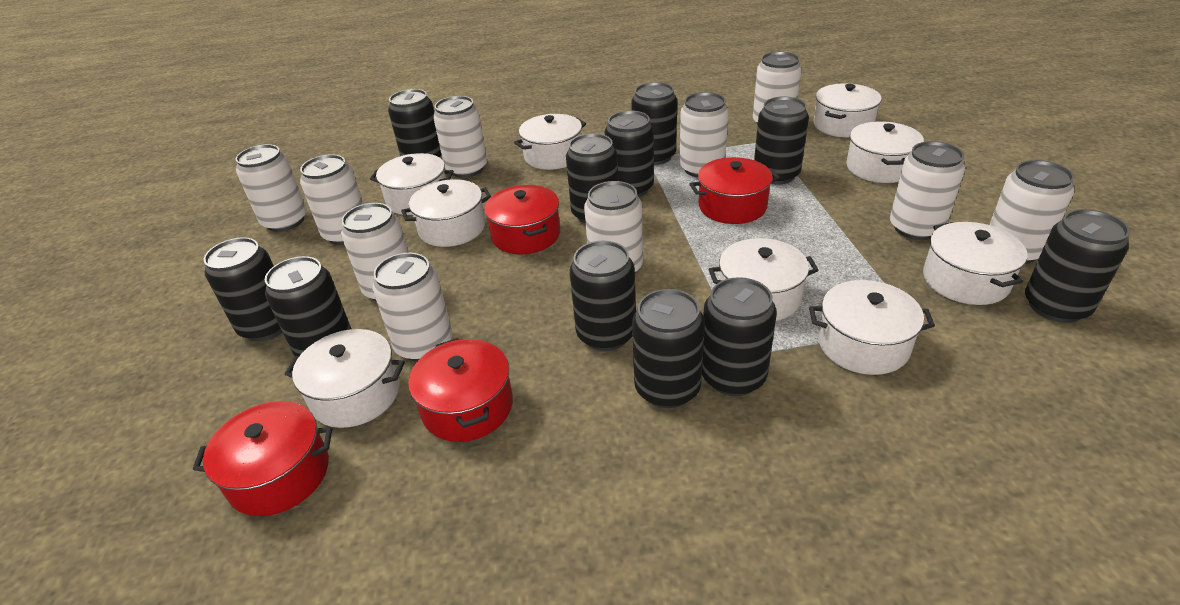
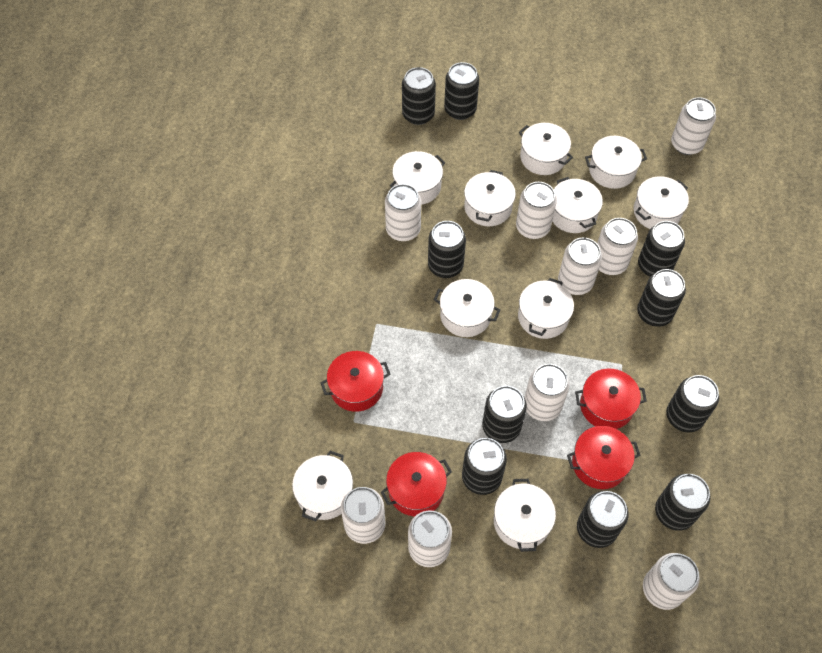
black can: [204,237,282,341] [265,256,351,356] [388,89,442,158] [566,133,618,224] [570,240,636,351] [605,111,654,197] [631,82,677,165] [632,289,705,408] [702,277,777,396] [754,97,809,184] [1025,209,1130,323] = 11 -> [402,67,436,125] [428,221,466,278] [444,62,479,120] [462,438,507,495] [482,386,527,443] [577,491,629,548] [637,269,686,327] [638,221,685,277] [655,474,711,531] [666,375,719,433] = 10
white can: [236,144,307,232] [300,154,363,245] [341,203,409,302] [372,253,452,362] [433,96,487,178] [584,181,643,273] [679,92,729,177] [753,51,802,125] [890,141,965,240] [990,160,1074,264] = 10 -> [341,487,385,544] [385,184,421,241] [408,510,452,567] [516,182,557,239] [524,364,570,421] [558,237,602,295] [597,218,638,275] [643,553,700,610] [671,97,716,155] = 9
white pot: [285,329,405,428] [370,153,454,215] [401,179,491,247] [514,114,586,170] [709,238,819,321] [809,280,935,375] [813,83,882,137] [846,121,924,183] [923,222,1027,305] = 9 -> [292,451,353,521] [390,151,445,205] [434,279,500,337] [464,170,516,226] [494,479,556,552] [518,278,574,339] [519,123,573,175] [552,177,603,233] [585,136,647,189] [634,176,689,229] = 10

